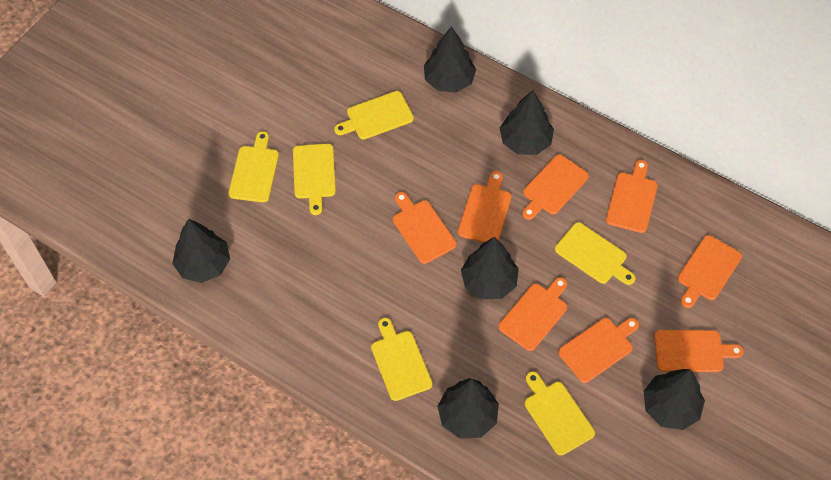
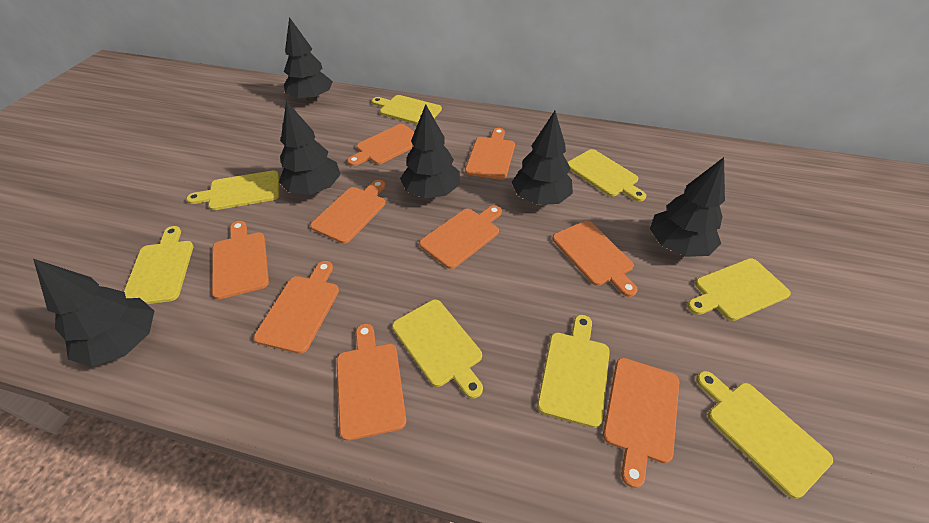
orange cutting board: [393,192,457,264] [458,171,512,243] [498,277,567,351] [522,154,589,220] [558,318,639,383] [606,160,658,233] [654,330,744,372] [678,235,742,308] = 8 -> [212,221,269,299] [254,261,339,354] [310,180,385,244] [337,324,406,441] [347,124,414,166] [419,205,502,269] [465,128,515,180] [552,221,637,297] [603,358,679,488] = 9
yellow cutting board: [228,131,279,202] [293,144,336,215] [334,91,414,140] [371,318,432,401] [524,371,595,456] [555,222,635,285] = 6 -> [124,226,194,304] [186,170,279,210] [372,95,442,125] [392,300,483,399] [537,315,610,428] [568,149,646,202] [687,258,791,321] [696,371,833,499] = 8

